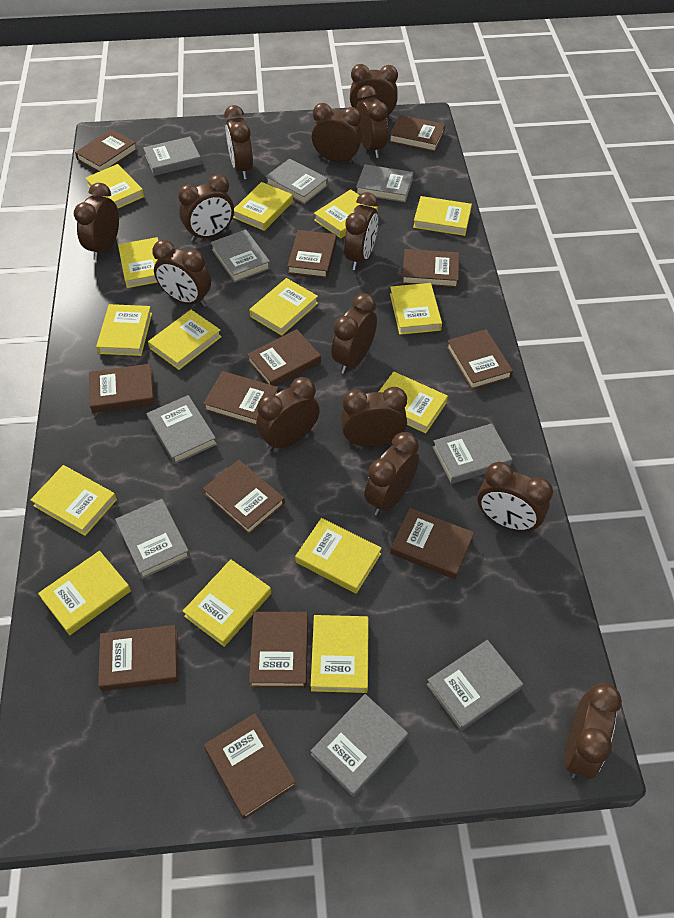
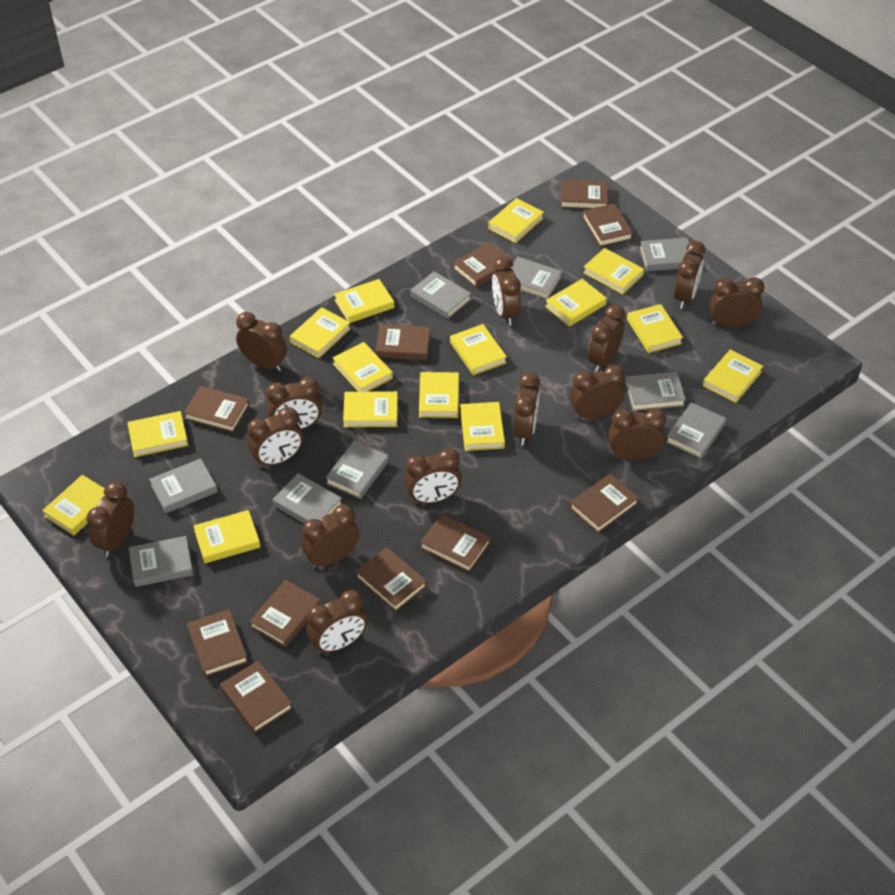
brown book: [75,129,137,172] [89,364,155,413] [98,625,178,691] [203,371,279,426] [203,460,285,535] [204,713,296,819] [247,329,321,386] [249,612,308,688] [287,230,337,278] [389,115,445,152] [390,508,474,579] [402,249,459,288] [446,329,513,390] = 13 -> [184,386,249,432] [187,609,248,677] [220,661,293,733] [249,580,321,647] [355,547,427,612] [376,324,430,360] [420,514,491,572] [453,242,513,288] [561,179,608,209] [569,474,639,533] [582,203,633,247] = 11

